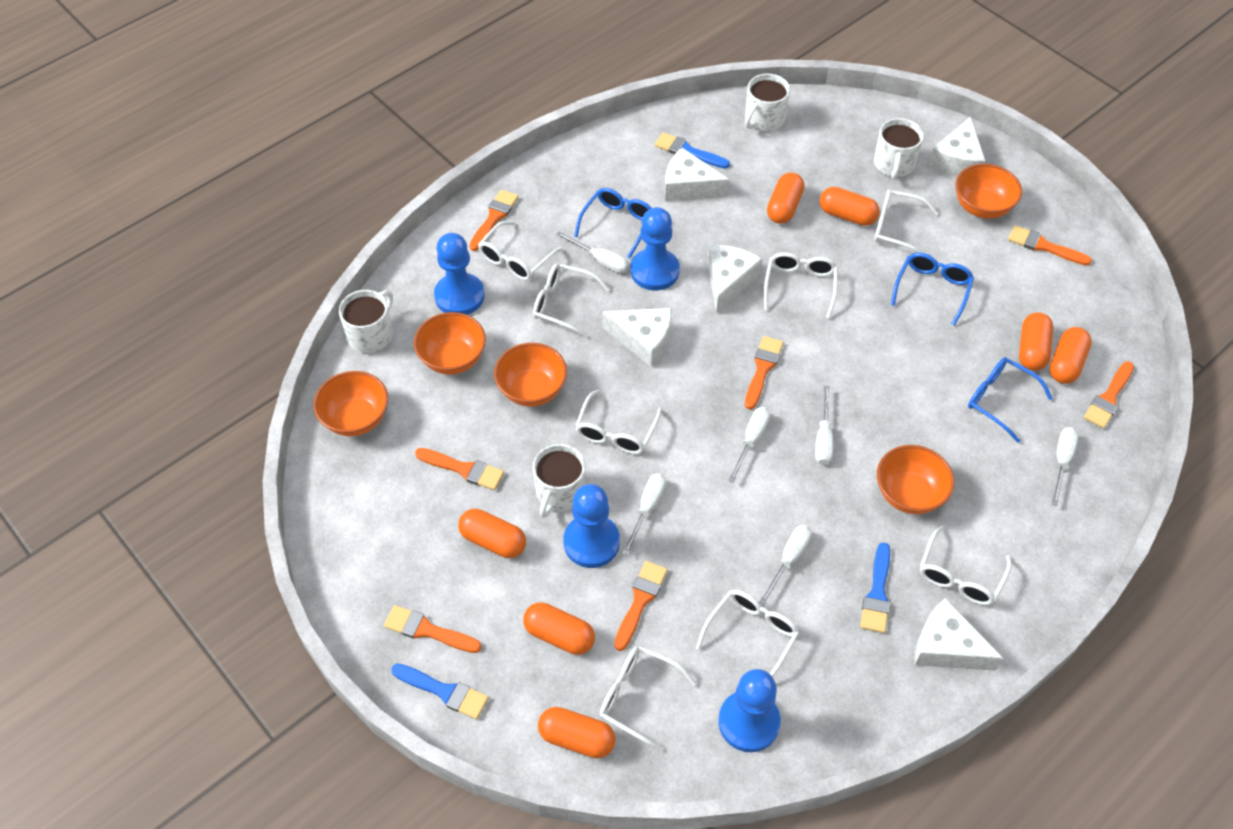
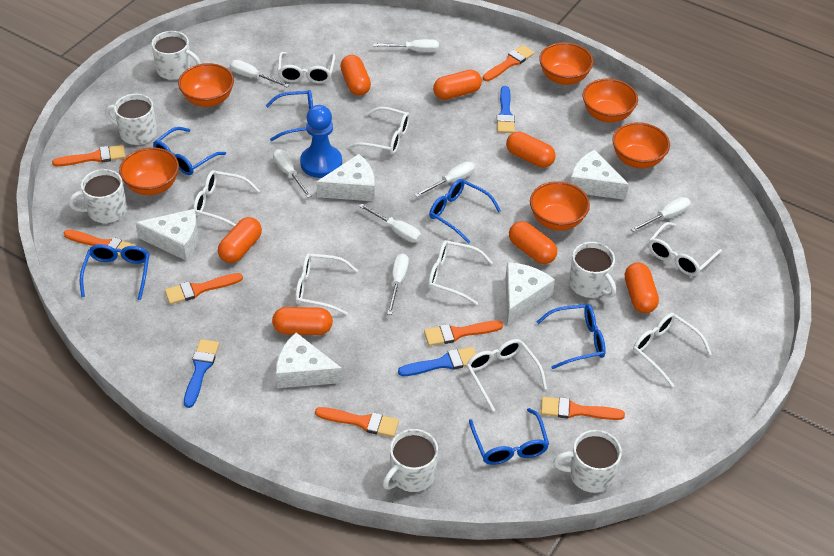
blue glasses: [574,188,652,258] [891,253,974,326] [968,357,1053,443] = 3 -> [80,244,150,300] [153,127,226,175] [266,90,313,141] [429,179,501,244] [469,408,549,465] [536,304,606,369] = 6
blue pawn: [434,233,485,315] [563,484,620,568] [631,207,680,290] [718,669,781,752] = 4 -> [300,105,342,178] = 1
orange bowl: [314,371,388,436] [414,312,486,375] [494,343,567,407] [877,445,954,514] [956,164,1022,219] = 5 -> [119,147,179,195] [178,63,234,107] [530,181,590,231] [539,42,594,85] [583,78,638,122] [613,122,670,168] = 6
white mug: [339,290,393,353] [533,444,585,518] [745,74,790,131] [874,118,924,179] = 4 -> [69,169,127,223] [105,94,157,145] [151,31,201,80] [383,429,438,492] [553,430,622,493] [569,242,616,298] = 6
white screwdriver: [556,232,629,273] [623,473,666,555] [728,407,770,482] [759,525,811,605] [815,386,833,465] [1051,427,1078,506] = 6 -> [230,60,289,87] [273,149,311,198] [359,203,421,243] [373,39,439,52] [387,254,409,315] [414,162,475,197] [631,197,691,232] = 7

